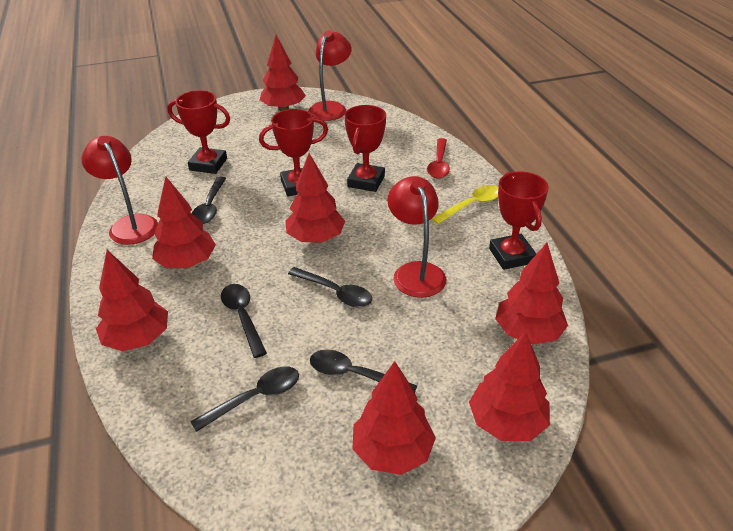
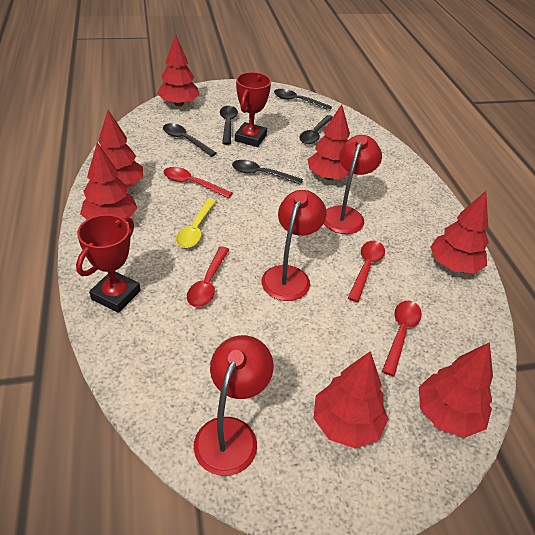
red spoon: [427,138,450,179] = 1 -> [164,167,233,198] [187,246,230,307] [348,241,385,302] [382,300,422,376] = 4
red trophy: [167,90,230,174] [259,109,328,196] [344,105,386,192] [489,171,549,270] = 4 -> [76,214,141,313] [235,72,271,147] = 2

